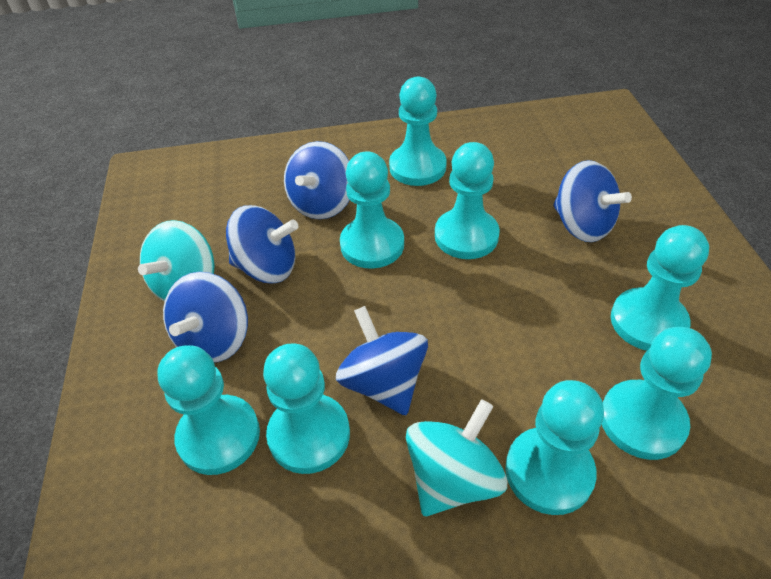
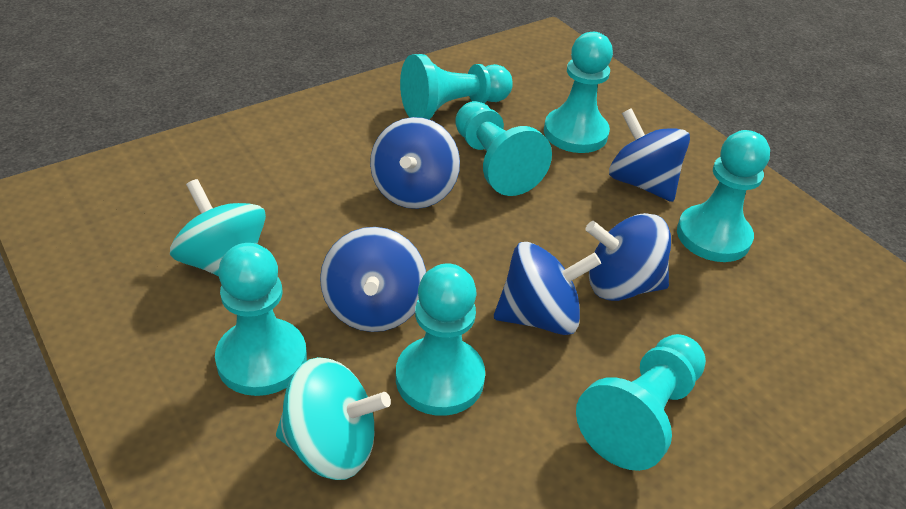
turquoise pawn: [157,345,260,475] [263,343,350,474] [340,152,404,269] [389,77,447,186] [435,142,500,259] [505,380,604,515] [602,327,712,460] [611,225,709,351] = 8 -> [215,243,307,396] [396,264,485,416] [400,54,513,119] [455,101,552,196] [544,32,613,153] [576,334,706,471] [677,130,770,262] = 7

